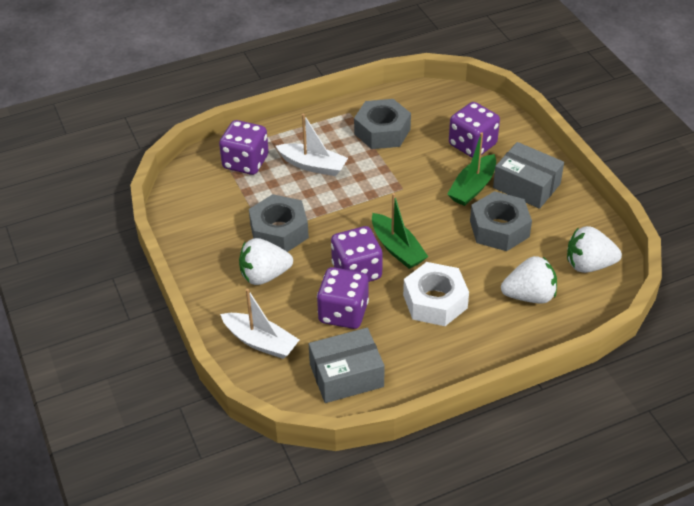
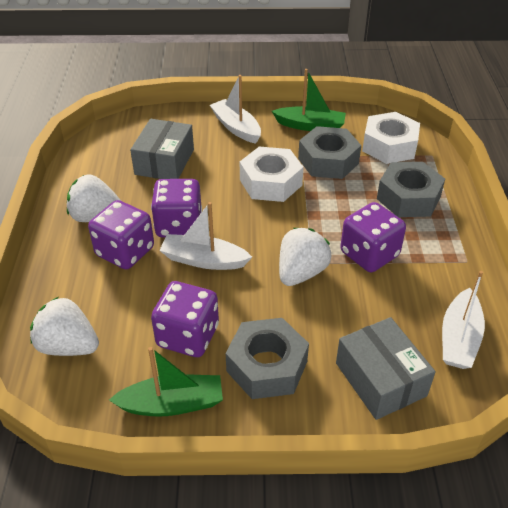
white boat: [220,289,299,359] [276,114,348,176] = 2 -> [159,202,252,270] [210,75,261,144] [442,271,485,369] = 3
white nut: [403,262,469,326] = 1 -> [240,147,303,202] [362,112,420,164] = 2

